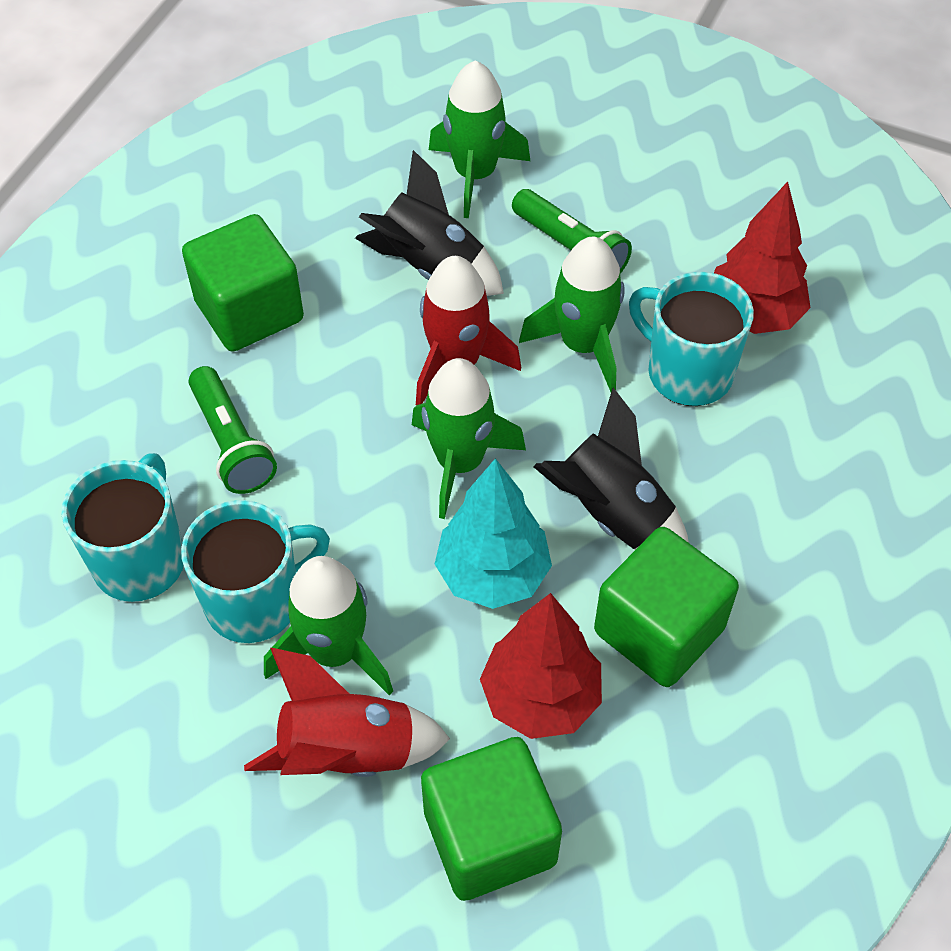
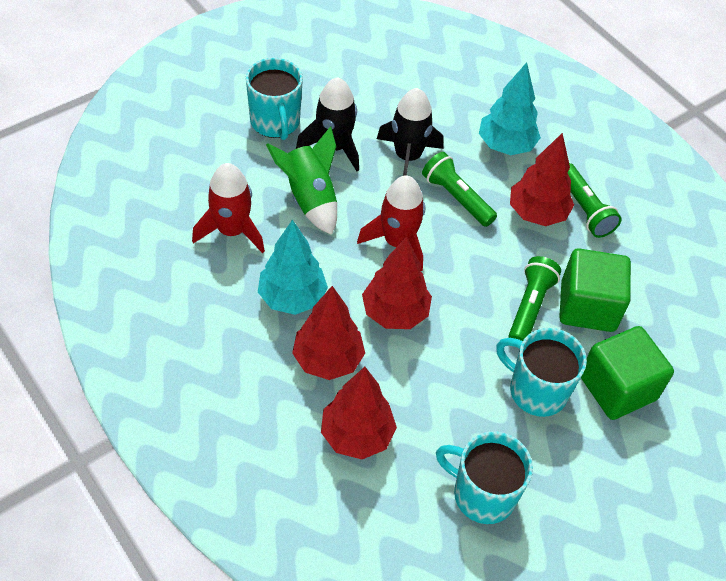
green cube: [182,214,304,352] [421,737,562,901] [594,527,739,687] = 3 -> [559,248,631,332] [581,326,674,420] = 2
green flashlight: [188,366,277,494] [512,189,632,274] = 2 -> [422,152,497,227] [509,256,561,341] [567,163,622,238] = 3
green rocket: [264,556,393,696] [412,358,526,519] [429,60,530,218] [519,236,625,392] = 4 -> [266,126,337,235] = 1
red tree: [480,593,602,739] [714,182,810,334] = 2 -> [292,286,365,380] [321,367,397,459] [362,236,432,329] [510,133,574,226] = 4
turquoise tree: [435,458,552,609] = 1 -> [258,219,328,315] [479,62,541,155] = 2

